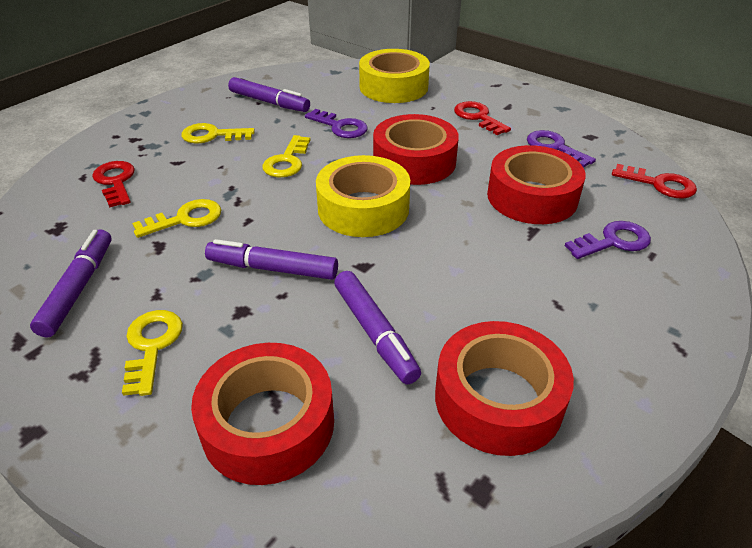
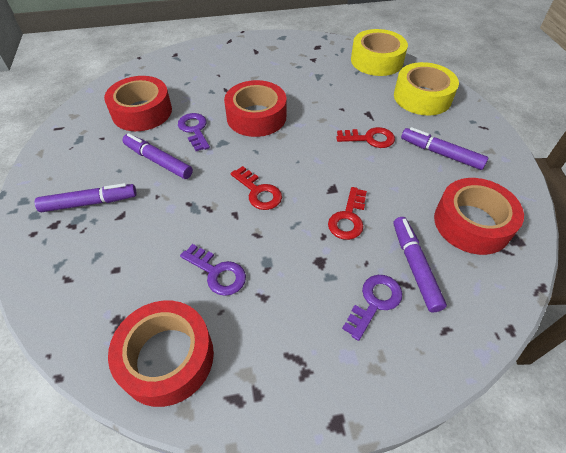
yellow key: [122,310,183,396] [132,199,221,238] [181,123,255,144] [262,135,310,177] = 4 -> none = 0

